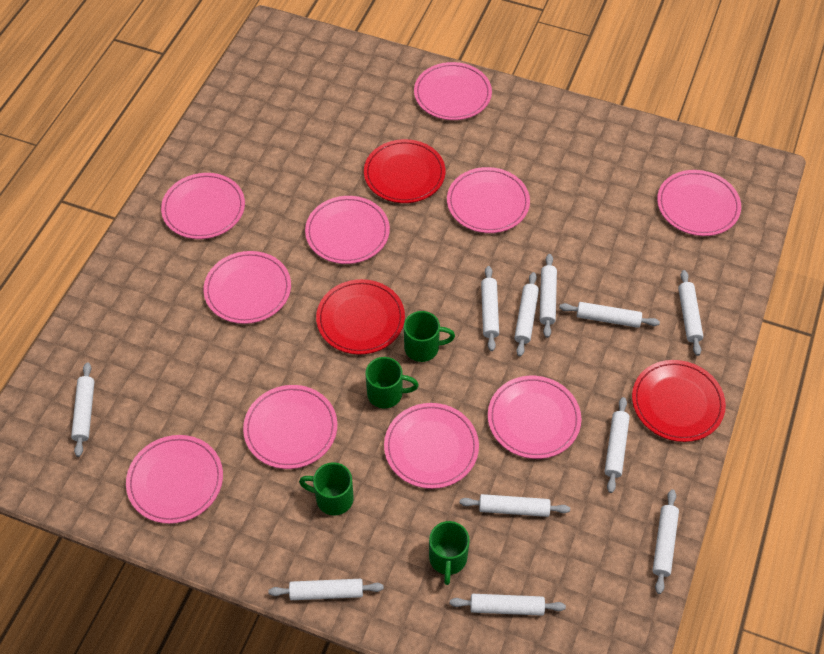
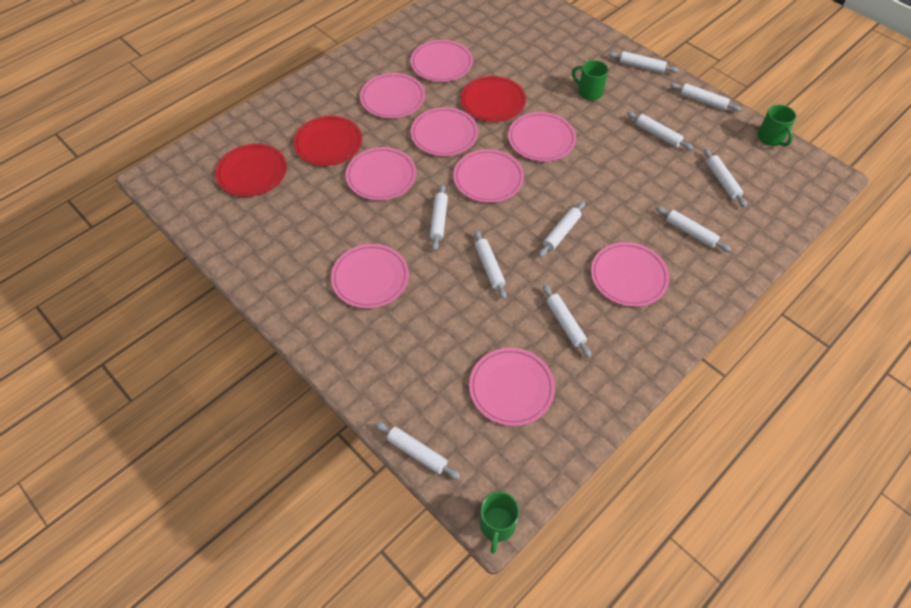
green mug: [299,462,354,515] [365,357,419,408] [404,311,455,362] [429,521,470,585] = 4 -> [480,492,520,554] [572,60,609,100] [757,105,796,147] = 3
pink plate: [126,435,223,524] [161,173,245,239] [204,251,291,324] [243,385,337,469] [305,196,390,264] [384,403,479,489] [414,62,492,120] [447,167,530,233] [488,376,581,459] [657,170,741,236] = 10 -> [331,244,409,309] [345,147,416,200] [360,73,425,118] [410,40,473,82] [410,107,478,156] [453,149,524,203] [469,348,555,426] [508,112,576,161] [591,242,670,307] = 9
white rolling pin: [71,363,95,457] [268,579,384,600] [450,594,566,616] [459,494,570,517] [481,266,499,351] [514,272,539,357] [540,254,557,338] [559,302,660,328] [605,397,630,493] [653,489,679,594] [678,270,703,356] = 11 -> [375,422,460,479] [430,184,448,251] [474,230,507,299] [539,201,585,257] [543,285,591,358] [608,51,678,73] [627,112,693,150] [656,206,731,252] [670,83,741,111] [704,149,747,208] = 10

